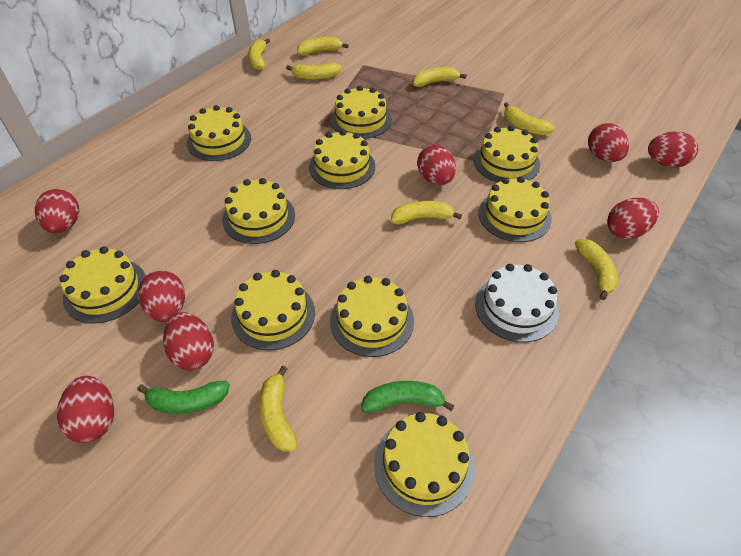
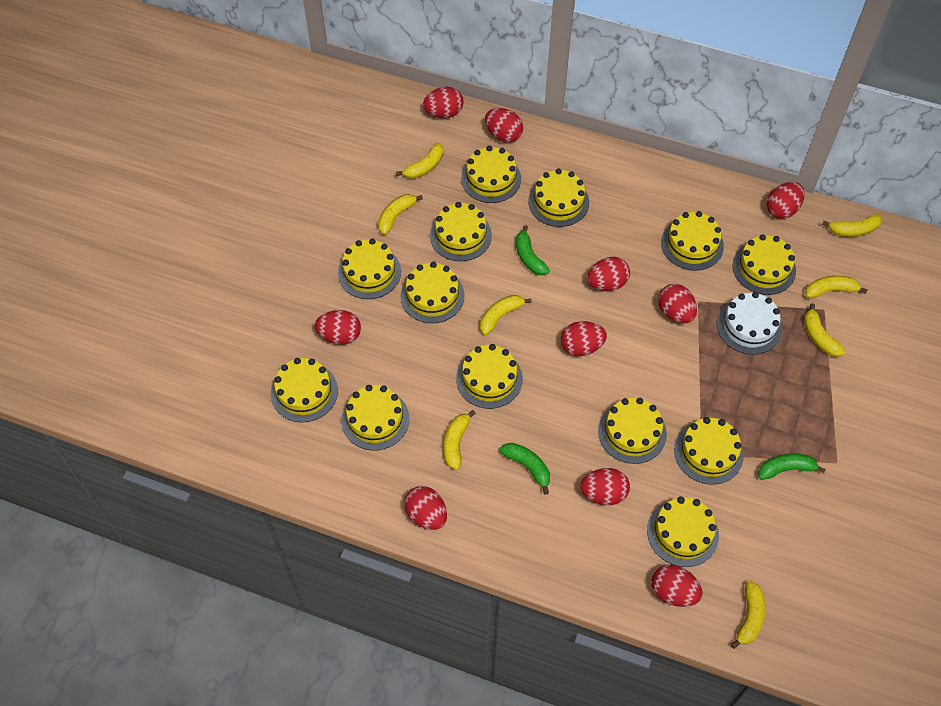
green banana: [137,381,230,414] [361,381,454,413] = 2 -> [500,443,550,494] [516,225,550,275] [758,454,826,480] = 3
red egg: [35,189,79,233] [57,376,114,443] [138,270,185,322] [163,312,214,370] [417,145,456,185] [588,123,629,162] [607,198,659,239] [648,131,698,168] = 8 -> [315,310,361,345] [404,486,447,530] [423,87,464,118] [485,108,523,143] [561,321,607,356] [580,468,630,505] [587,257,630,291] [652,565,703,607] [658,284,697,323] [767,182,805,219] = 10
yellow cake: [60,246,146,323] [187,105,251,161] [222,178,295,244] [231,270,315,350] [309,130,375,189] [330,276,414,357] [331,86,392,139] [374,412,475,517] [473,126,540,182] [478,176,551,242] = 10 -> [271,358,338,423] [338,238,401,299] [341,385,409,451] [401,262,465,323] [430,202,492,261] [456,344,523,409] [461,146,521,203] [528,169,589,227] [598,398,667,464] [647,497,719,567] [661,211,724,271] [674,417,744,484] [732,234,796,295] = 13

